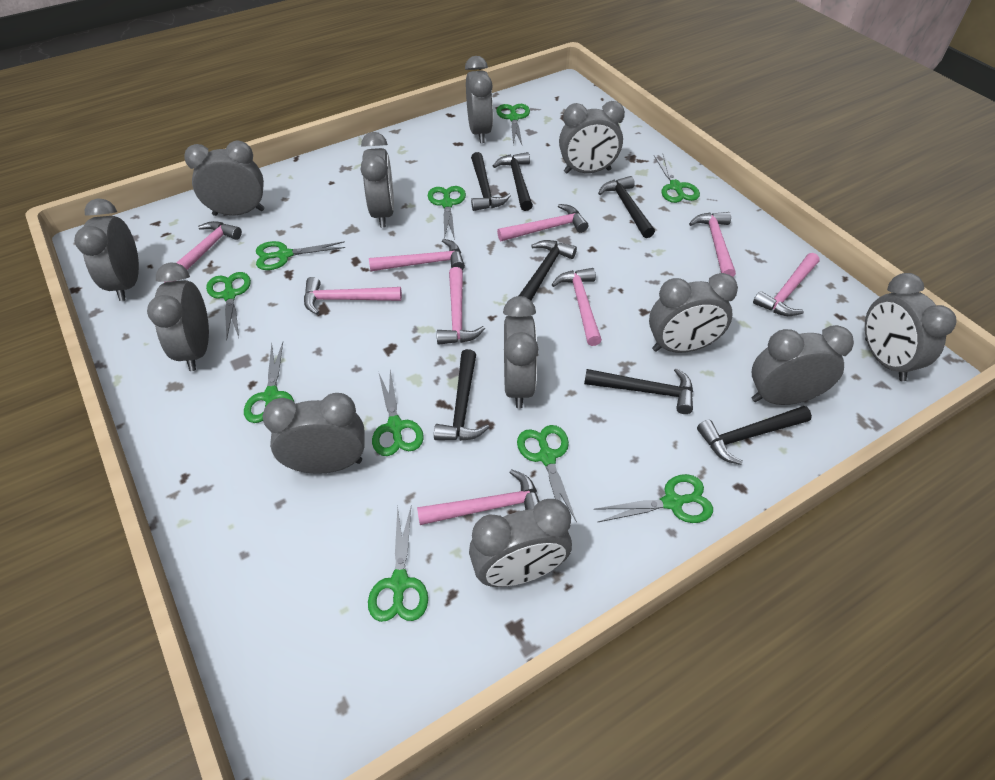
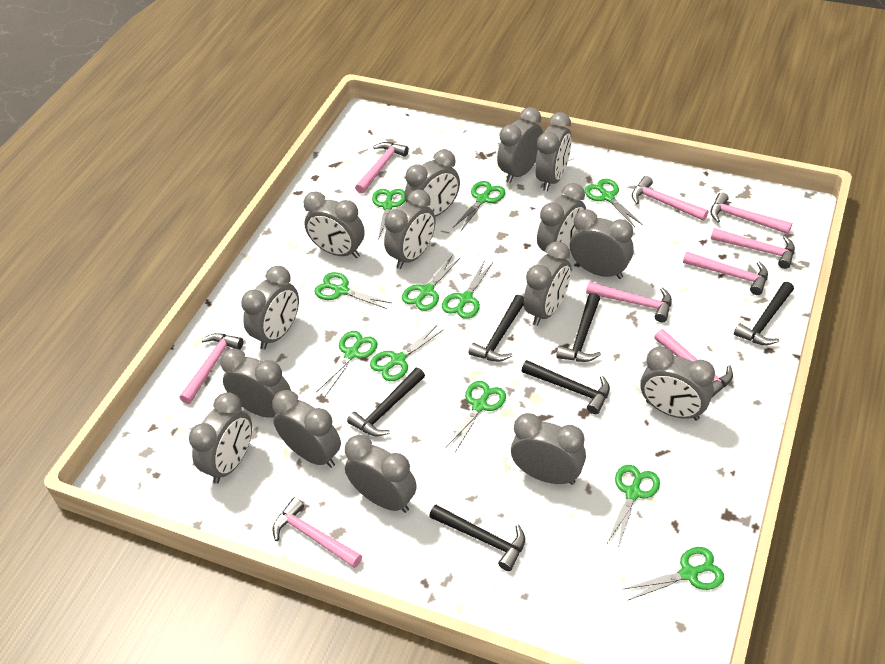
black hammer: [434,349,489,441] [471,152,511,211] [493,152,533,211] [519,240,577,300] [584,368,693,414] [598,176,655,238] [697,406,812,465] = 7 -> [347,368,425,437] [429,505,525,571] [469,295,524,362] [522,360,610,414] [556,293,601,362] [734,282,794,345] = 6
green scissors: [206,272,251,340] [244,342,294,423] [256,241,345,270] [368,506,428,622] [372,370,424,456] [428,186,466,240] [496,104,530,145] [517,425,577,522] [595,474,713,523] [654,154,700,203] = 10 -> [314,272,391,309] [316,331,378,396] [370,325,444,381] [372,189,405,240] [402,255,460,311] [442,260,493,319] [446,381,506,452] [453,181,505,231] [584,179,643,227] [607,465,660,548] [624,547,724,600] = 11
grey clock: [74,198,139,301] [147,263,209,371] [184,141,264,216] [263,393,365,474] [360,132,394,228] [465,56,493,143] [469,499,572,587] [503,296,538,408] [559,101,625,173] [649,273,738,353] [752,325,854,405] [865,273,957,381] = 12 -> [189,392,252,484] [220,348,291,418] [241,266,299,350] [272,390,341,468] [304,191,365,258] [345,435,417,513] [384,189,435,269] [405,149,460,217] [497,107,543,183] [511,413,586,485] [524,241,571,326] [535,112,571,191] [537,183,586,251] [570,209,634,279] [640,346,715,420] = 15

